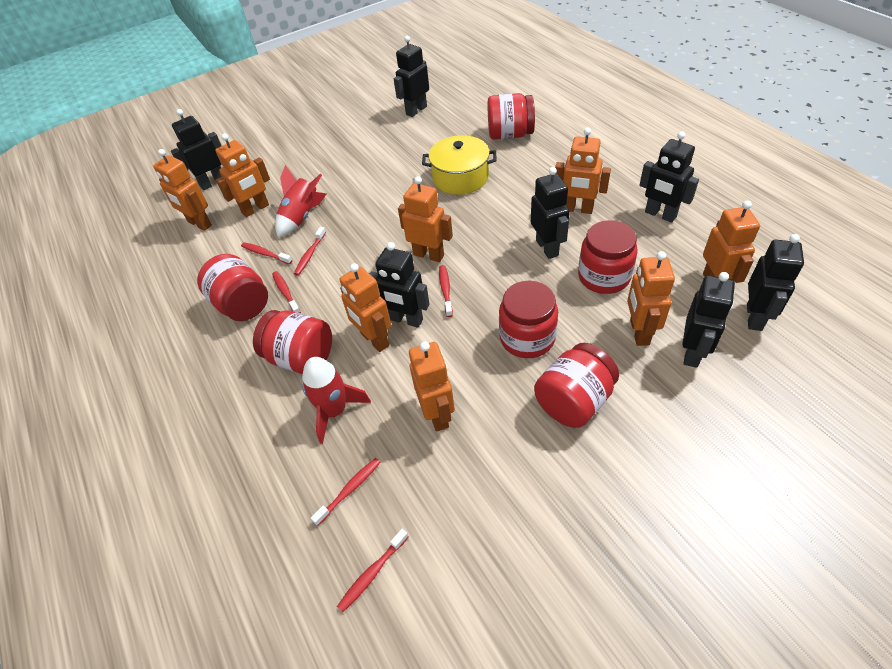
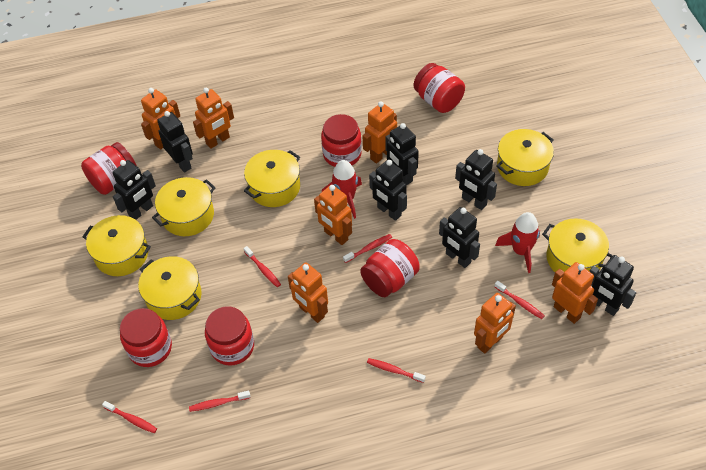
orange robot: [153,149,212,231] [216,134,270,217] [340,263,391,352] [398,176,453,262] [409,342,455,432] [555,128,611,214] [627,251,675,346] [703,200,760,283] = 8 -> [141,88,180,149] [193,88,234,149] [288,263,328,323] [314,185,352,245] [363,101,397,163] [474,293,516,354] [552,262,598,324] = 7
yellow pot: [422,135,497,195] = 1 -> [82,215,151,276] [138,256,202,320] [152,177,216,236] [244,150,300,207] [496,129,554,186] [542,218,613,272] = 6

